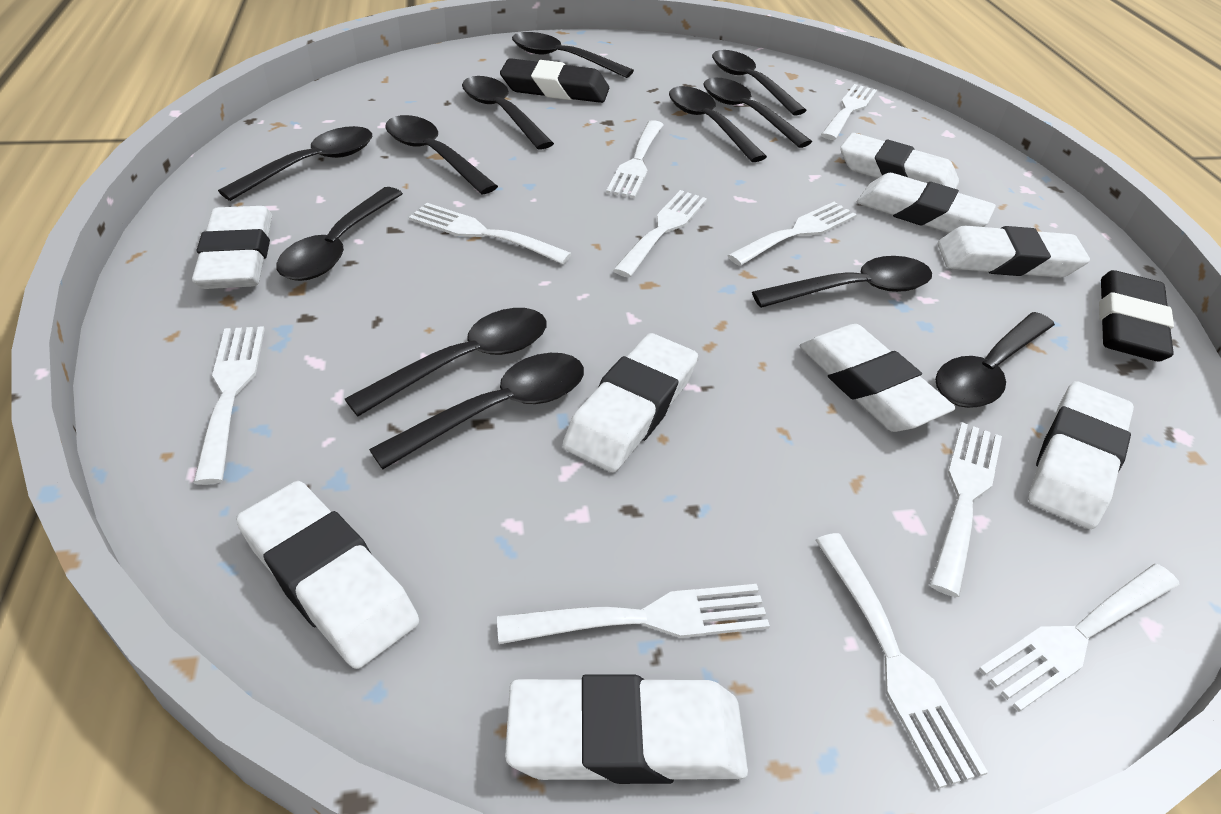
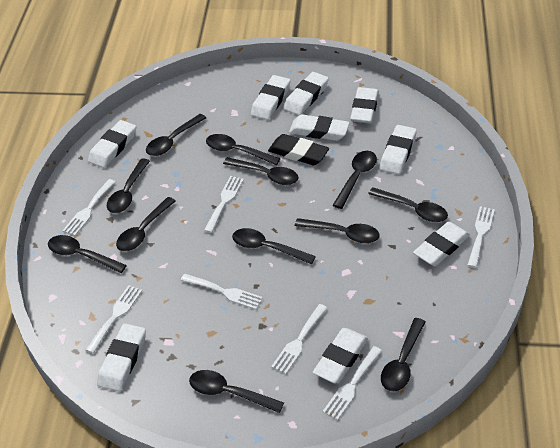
black eraser: [500,58,609,103] [1099,270,1174,362] = 2 -> [268,134,329,165] = 1
white fork: [193,326,265,485] [409,203,572,264] [497,584,770,644] [606,120,664,198] [613,190,707,278] [727,202,857,266] [816,533,988,789] [821,84,877,140] [930,422,1002,597] [978,564,1180,712] = 10 -> [62,179,115,236] [86,285,142,353] [181,274,263,310] [204,176,244,233] [271,304,327,374] [323,346,382,420] [467,206,495,268] = 7

